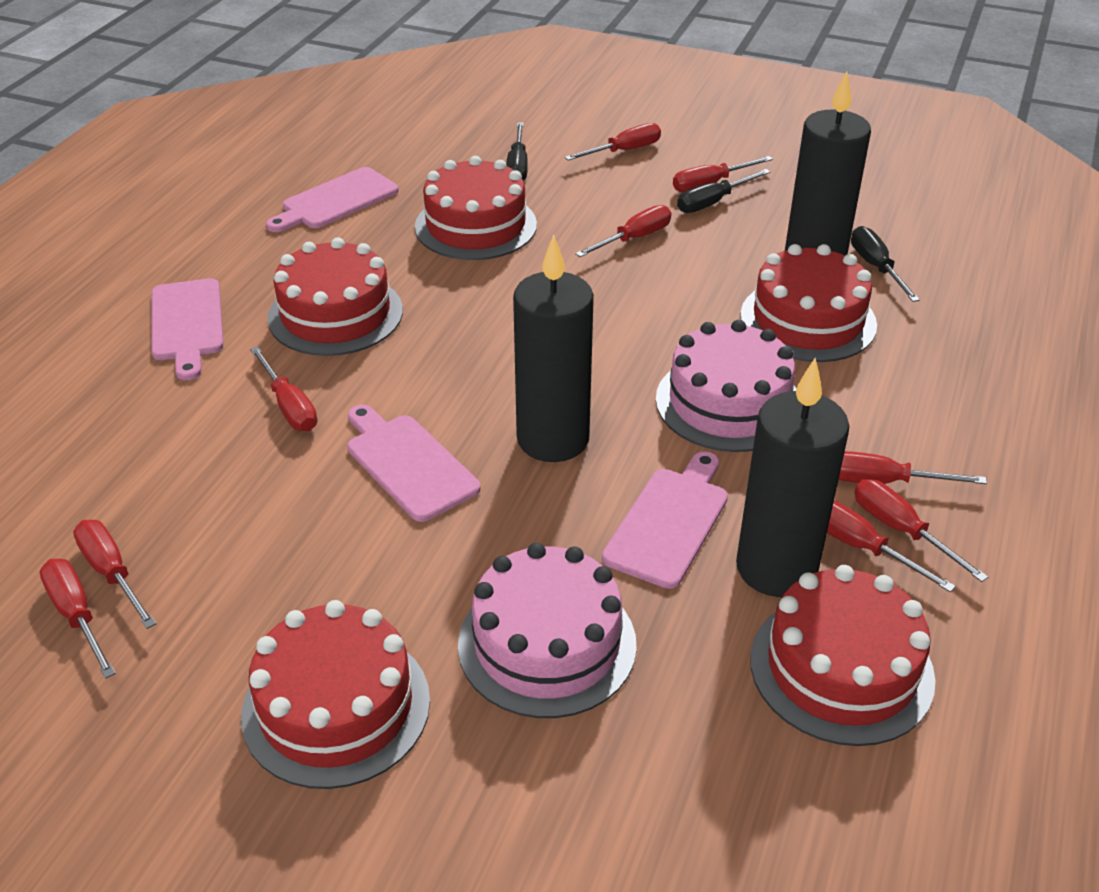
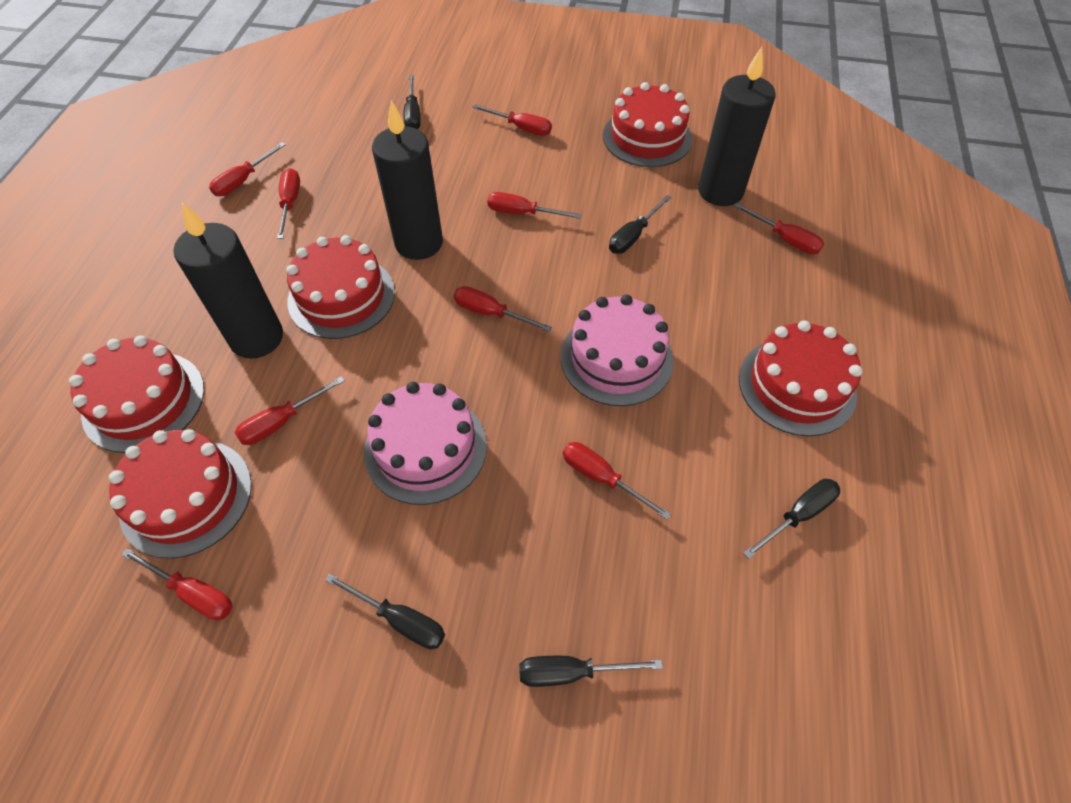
black screwdriver: [506,122,528,181] [677,169,770,213] [851,226,920,302] = 3 -> [325,573,445,649] [404,75,421,129] [519,656,663,687] [609,195,672,254] [743,479,840,559] = 5
pink cutting board: [152,278,224,380] [266,167,399,232] [347,404,481,522] [602,451,728,589] = 4 -> none = 0

